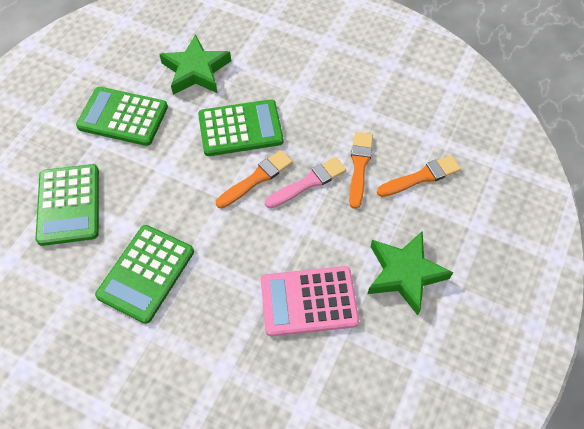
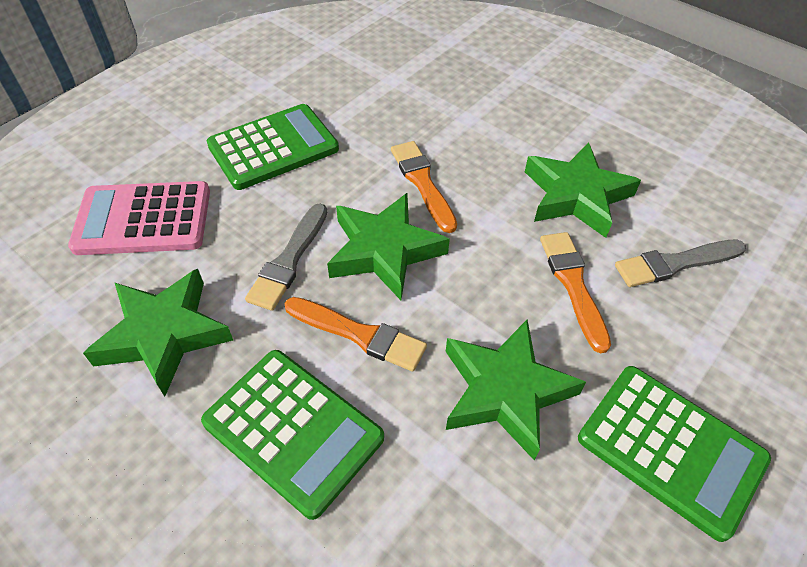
green calculator: [36,164,99,246] [76,87,168,146] [95,225,194,324] [198,99,284,156] = 4 -> [201,350,384,520] [207,104,339,190] [578,366,771,542] = 3
green star: [159,34,231,95] [367,231,453,315] = 2 -> [83,269,233,396] [327,193,450,300] [445,319,586,461] [525,143,641,238] = 4
grey brush: none = 0 -> [245,203,327,311] [615,240,746,287] = 2
pink brush: [265,157,346,208] = 1 -> none = 0

